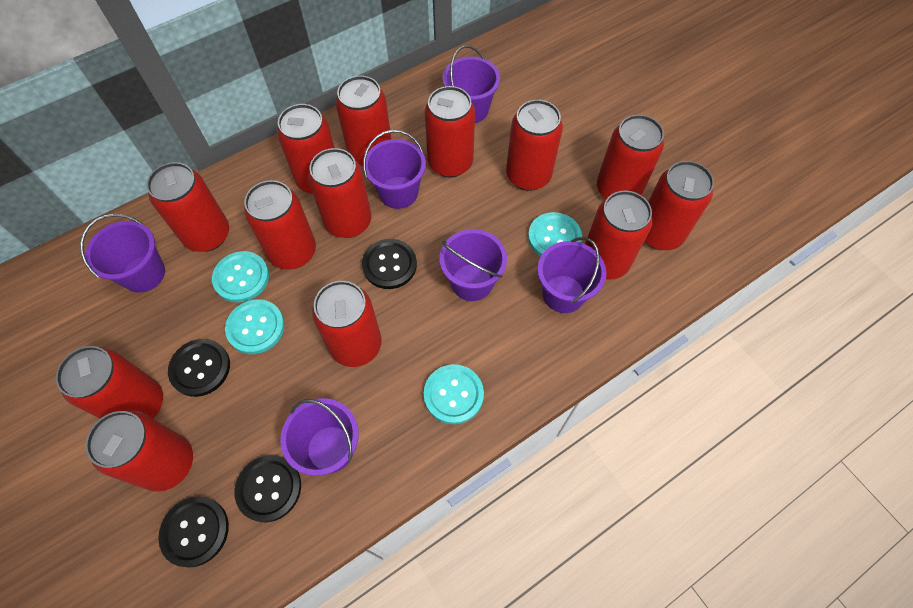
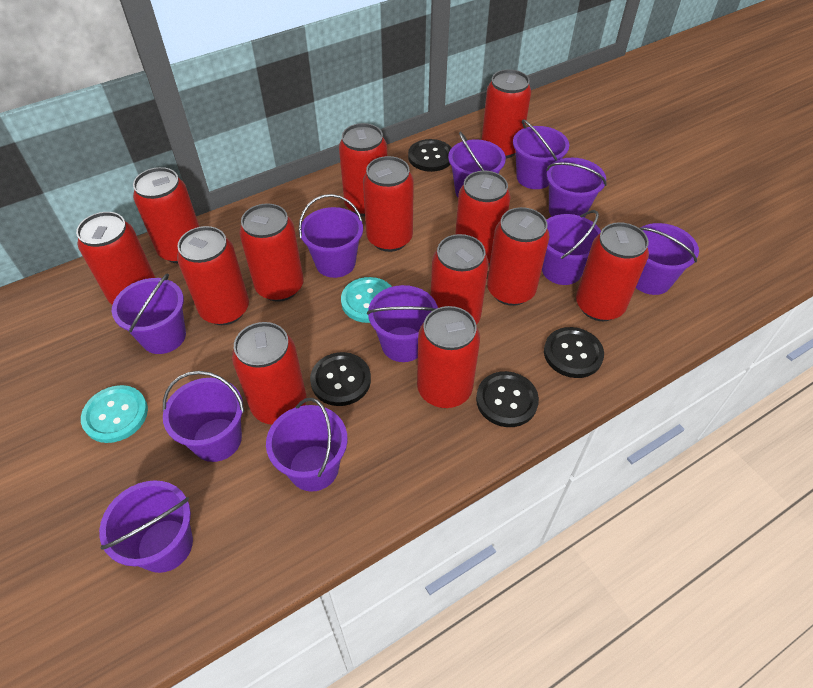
purple bucket: [80,214,165,293] [280,398,359,476] [363,130,426,209] [439,229,507,301] [443,45,500,123] [537,237,606,313] = 6 -> [99,480,193,573] [112,273,186,354] [163,371,244,462] [266,398,348,492] [299,194,363,278] [367,285,438,362] [448,132,506,197] [513,119,569,189] [542,210,601,285] [546,158,607,217] [636,223,699,295] = 11
turquoise button: [212,251,269,303] [225,299,285,354] [424,364,484,424] [528,212,582,256] = 4 -> [81,385,148,443] [341,277,392,323] = 2

